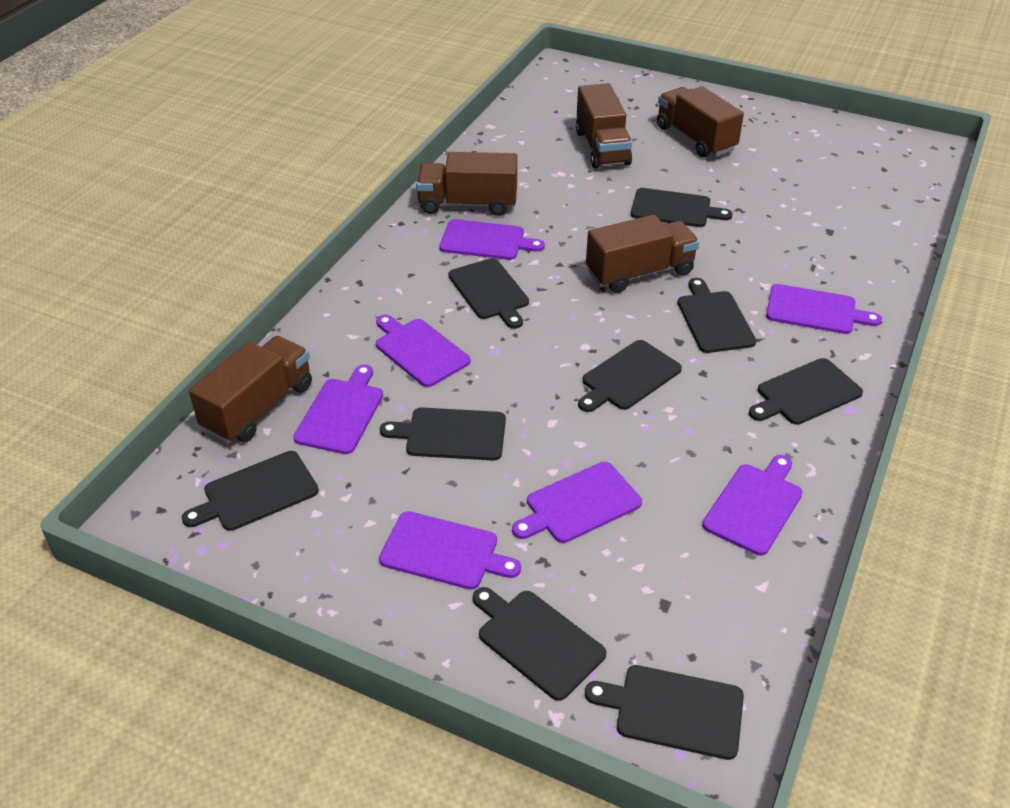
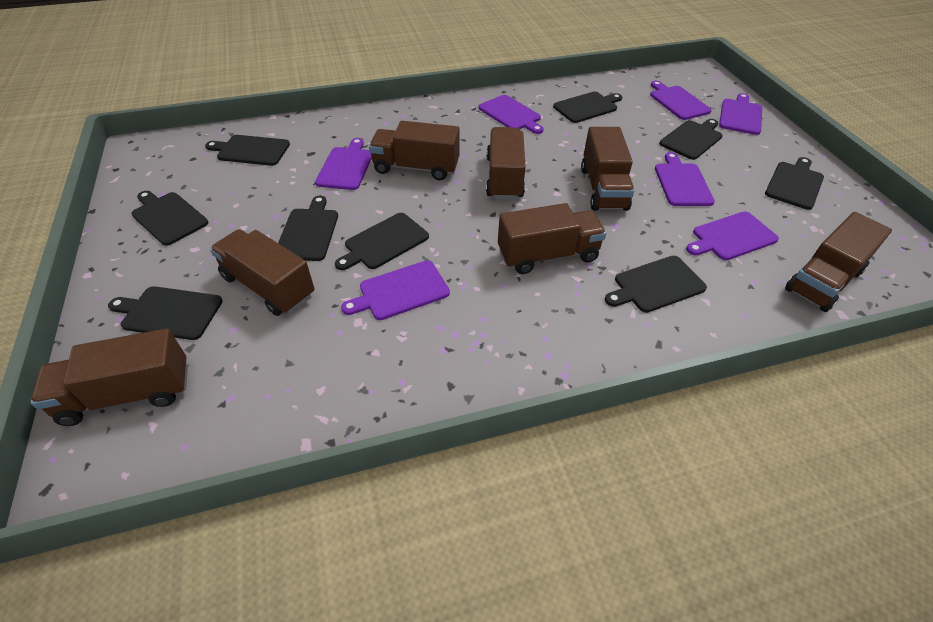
brown truck: [189,336,312,443] [416,152,517,216] [576,83,632,169] [586,215,699,293] [657,86,744,158] = 5 -> [31,329,188,426] [210,229,315,316] [369,121,460,180] [486,127,526,200] [498,203,606,274] [581,127,635,211] [785,212,892,312] = 7

